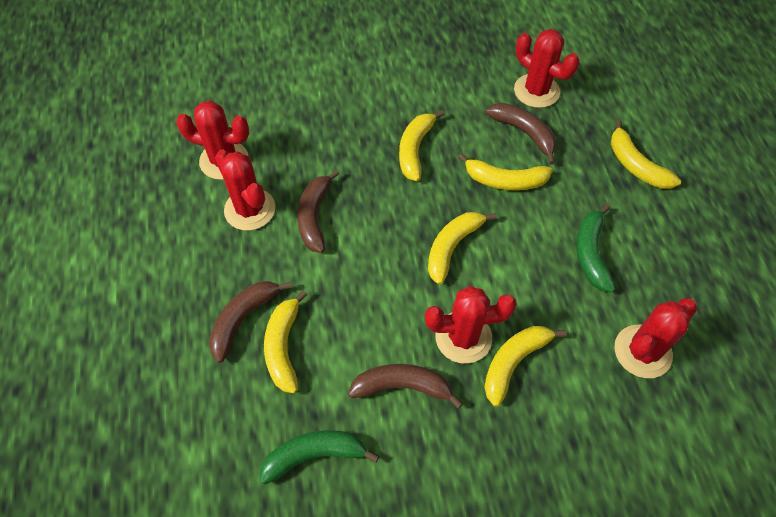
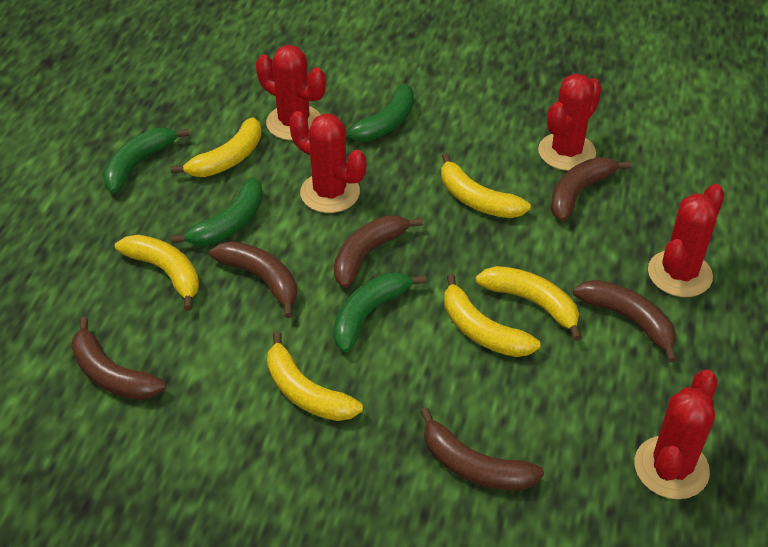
brown banana: [209,281,291,363] [297,170,339,253] [348,364,463,409] [486,103,556,165] = 4 -> [71,317,166,400] [210,241,297,318] [334,215,423,288] [420,407,544,491] [550,157,631,221] [573,280,677,363] = 6
green banana: [259,430,379,485] [576,204,615,292] = 2 -> [103,128,190,193] [171,177,263,246] [333,273,426,352] [346,84,414,141] = 4

